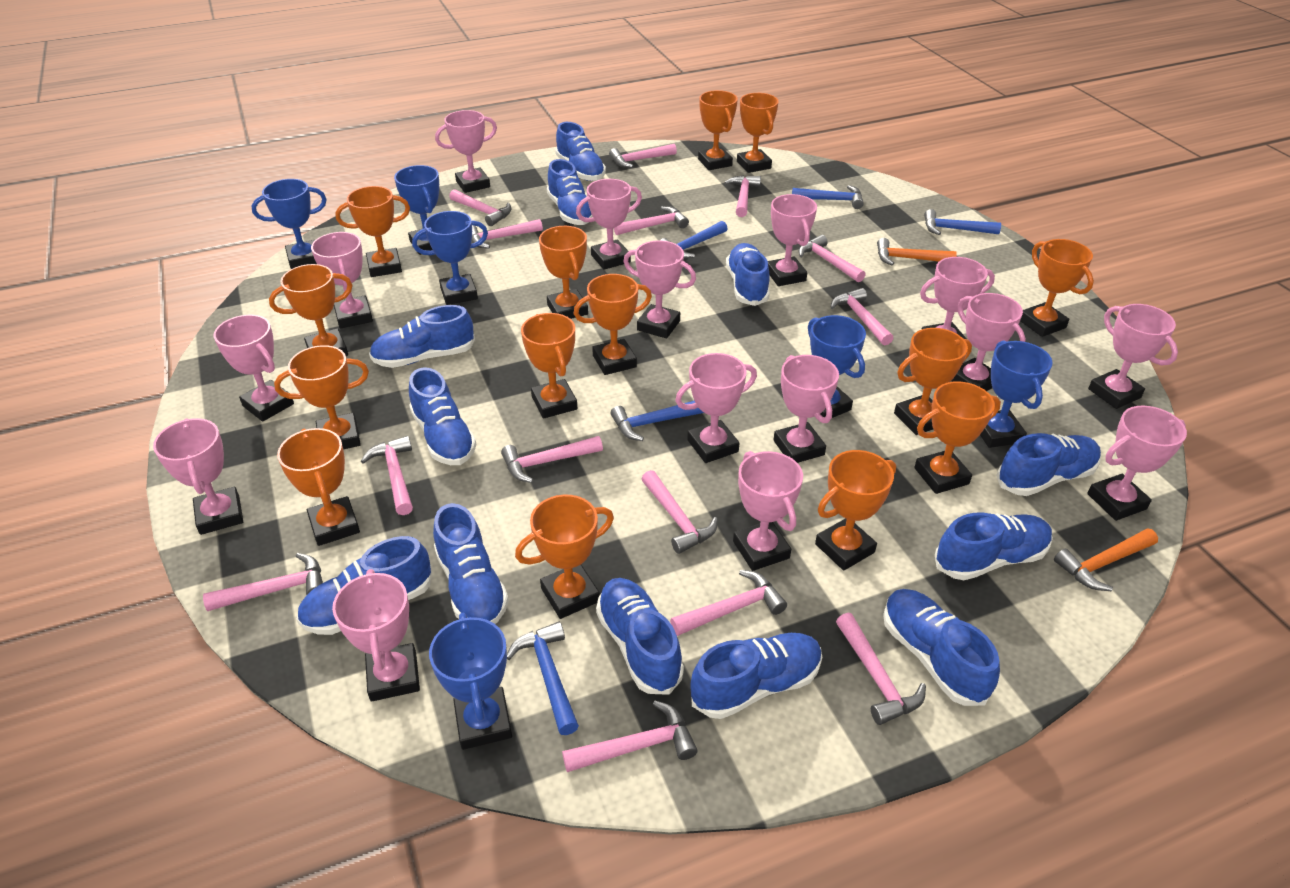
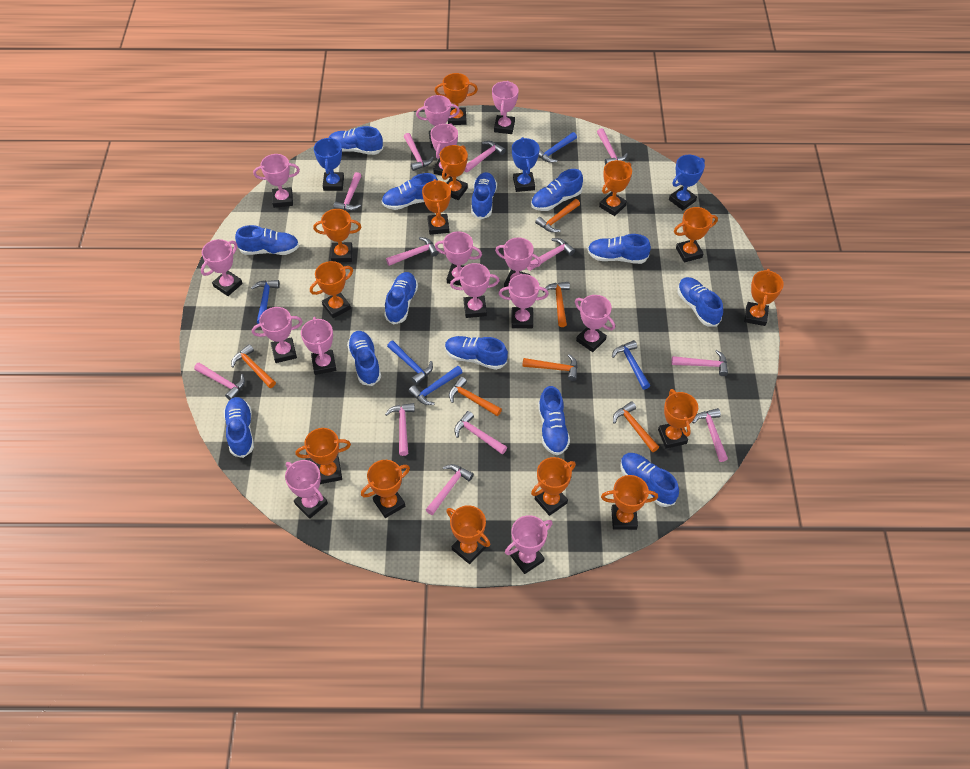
blue shoe: [297,536,432,635] [369,305,475,368] [409,367,476,465] [433,503,509,624] [547,159,593,225] [555,122,606,181] [596,578,684,695] [690,633,822,719] [726,243,770,306] [883,589,1000,706] [935,512,1053,580] [996,433,1101,496] = 12 -> [224,397,254,458] [235,225,299,255] [329,126,383,155] [347,331,381,386] [382,173,438,210] [384,272,418,324] [445,336,508,370] [471,172,497,220] [531,169,583,211] [538,386,570,455] [588,234,651,264] [620,453,679,507] [678,277,723,326] = 13
blue trophy: [252,179,327,269] [394,165,439,255] [412,211,488,305] [429,613,512,750] [808,315,866,418] [980,340,1053,448] = 6 -> [314,137,344,191] [512,137,540,192] [669,155,705,210] = 3
orange hammer: [877,238,957,265] [1054,528,1158,591] = 2 -> [231,344,276,388] [449,377,502,416] [522,354,578,381] [535,199,580,233] [543,282,570,327] [613,401,659,452] = 6
pink hammer: [203,553,323,611] [361,436,413,515] [449,189,512,226] [472,219,543,249] [501,436,603,483] [562,701,698,772] [609,144,677,168] [614,206,689,235] [642,470,718,554] [670,570,787,636] [724,175,761,217] [799,235,866,282] [830,288,893,346] [836,613,926,725] = 14 -> [194,363,245,400] [333,172,362,211] [385,403,415,456] [386,237,439,266] [404,133,434,171] [426,464,474,515] [454,411,507,454] [464,141,506,173] [527,238,575,271] [597,128,628,165] [671,350,728,376] [692,408,728,462] = 12
pink trophy: [153,418,243,535] [214,314,294,422] [311,232,373,328] [332,569,420,702] [435,110,497,193] [576,179,642,270] [623,240,696,338] [675,353,757,463] [733,451,803,571] [768,194,817,286] [774,355,839,463] [920,257,995,339] [952,293,1026,391] [1087,406,1187,521] [1088,304,1178,409] = 15 -> [201,239,243,296] [252,307,303,363] [253,154,300,208] [285,460,328,519] [301,317,336,375] [416,95,460,148] [430,123,458,178] [435,231,482,286] [450,263,500,318] [492,81,519,134] [495,237,541,287] [498,274,549,328] [505,515,553,574] [575,295,615,352] = 14

